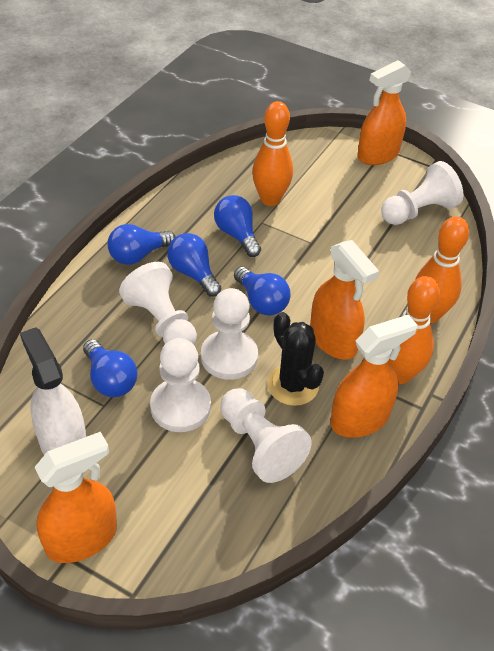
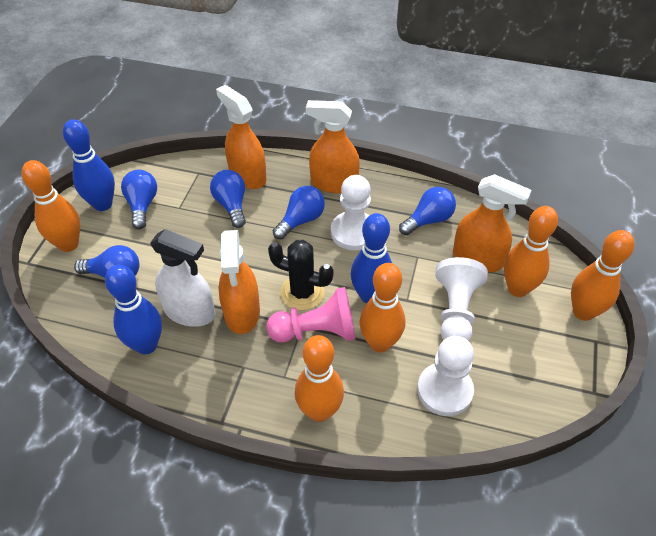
blue bowling pin: none = 0 -> [63,119,115,211] [105,265,162,354] [351,213,392,303] = 3
orange bowling pin: [252,101,293,206] [388,276,440,384] [415,216,469,323] = 3 -> [22,160,80,252] [295,335,344,422] [360,263,405,353] [504,206,558,297] [571,230,635,321] = 5
pink pawn: none = 0 -> [266,287,356,343] = 1
white pawn: [119,262,197,344] [150,338,211,432] [201,288,258,380] [220,388,312,483] [381,161,463,225] = 5 -> [331,175,371,250] [417,336,474,416] [435,257,488,341] = 3

